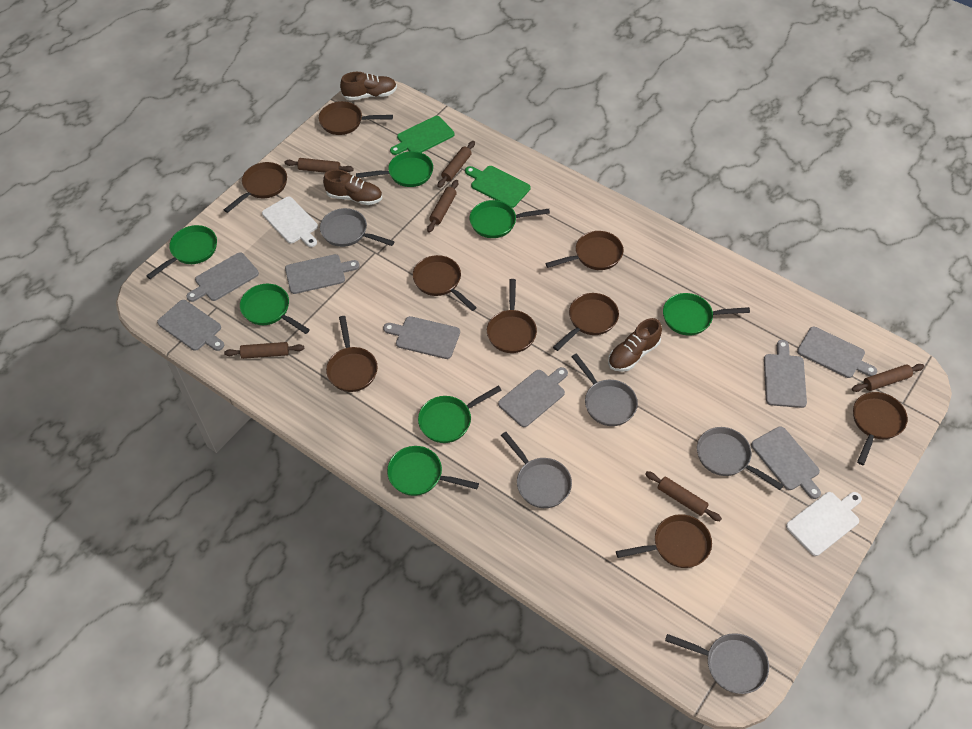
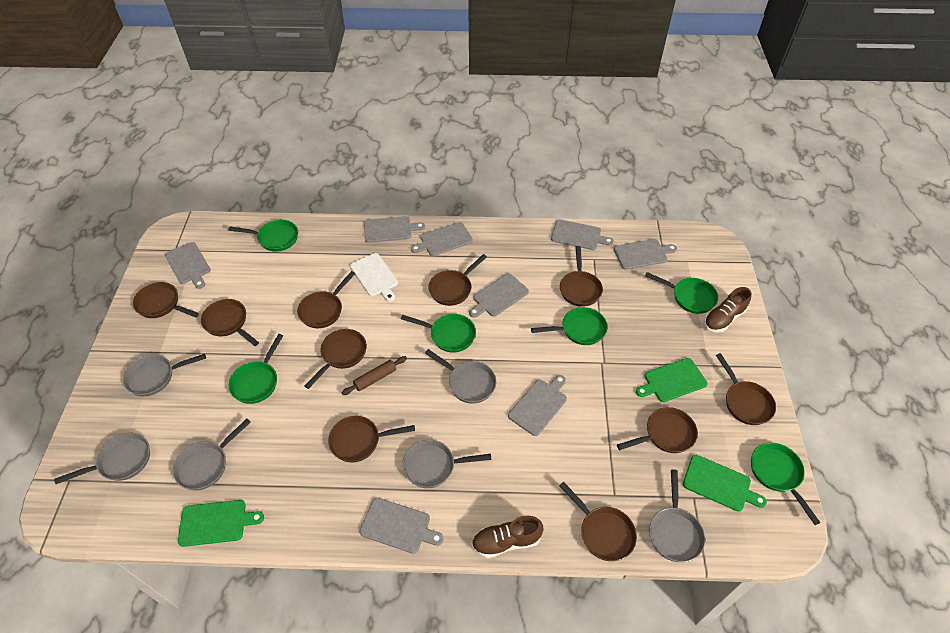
brown pan: [224,162,287,213] [319,101,393,135] [326,316,378,392] [413,255,477,311] [487,279,537,353] [545,231,623,270] [553,293,619,351] [616,514,712,568] [853,392,907,465] = 9 -> [133,282,199,318] [201,299,259,346] [297,271,356,328] [304,329,367,389] [328,416,415,463] [429,254,487,306] [559,482,637,561] [560,246,603,307] [617,407,698,453] [716,353,776,425] = 10
brown rolling pin: [224,342,304,359] [284,158,354,173] [427,180,458,233] [437,141,475,188] [645,471,722,521] [852,364,924,392] = 6 -> [342,356,407,395] = 1
brown shoe: [323,169,382,205] [340,72,397,101] [608,318,662,372] = 3 -> [471,516,543,558] [704,287,751,333] = 2
green cutting board: [390,116,454,155] [465,166,531,208] = 2 -> [178,500,264,547] [636,358,708,402] [683,455,767,512] = 3
green pan: [146,225,217,279] [240,284,310,334] [356,151,433,187] [387,446,479,496] [418,386,502,443] [470,200,550,238] [663,293,750,336] = 7 -> [228,220,298,251] [229,334,283,404] [401,314,476,353] [531,307,607,345] [645,272,718,314] [751,443,820,525] = 6
grey pan: [320,208,394,247] [501,432,572,508] [572,353,638,426] [665,633,769,694] [697,427,784,490] = 5 -> [54,433,150,484] [123,354,206,396] [173,419,251,490] [402,440,491,488] [425,349,496,404] [649,469,705,562] = 6
white cutting board: [262,196,318,247] [786,492,862,556] = 2 -> [350,253,398,302] = 1

